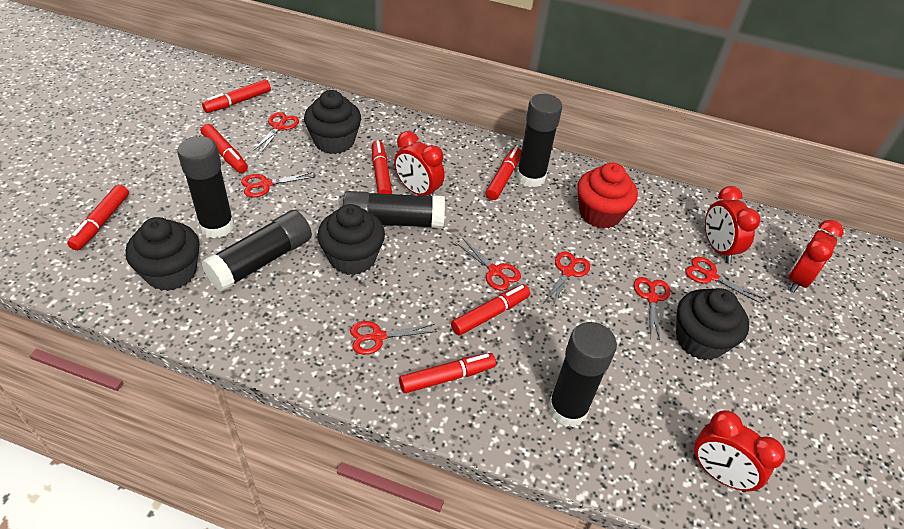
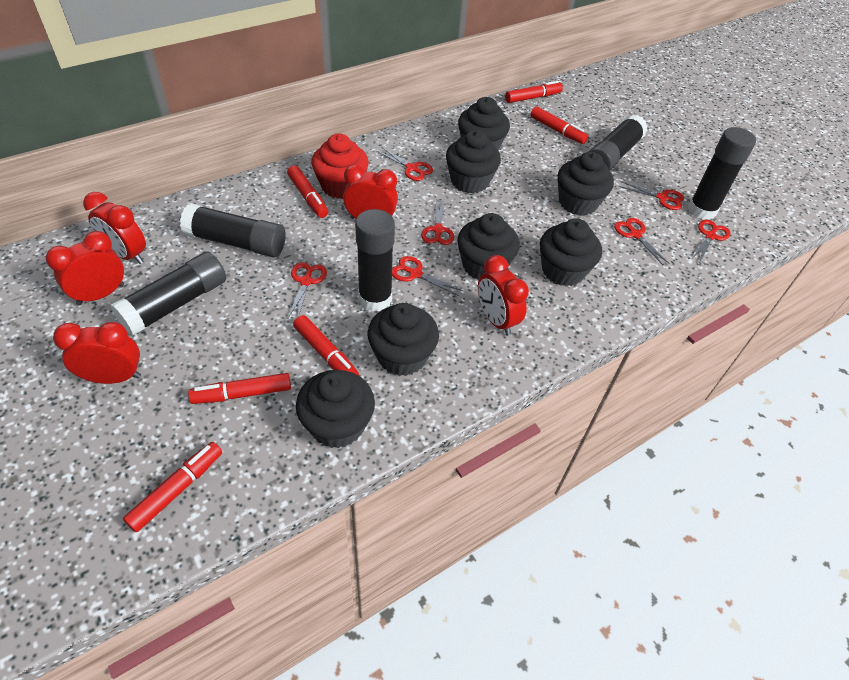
black cupcake: [126,217,200,291] [304,90,361,154] [317,204,385,275] [676,288,749,360] = 4 -> [296,370,375,448] [368,303,439,376] [446,130,501,193] [457,213,520,280] [458,97,510,150] [540,218,602,286] [558,152,614,216] = 7
red clock: [394,131,445,196] [693,410,785,492] [705,186,760,263] [788,220,844,293] = 4 -> [46,231,124,305] [53,322,141,384] [83,192,146,264] [343,164,398,219] [478,255,529,336] = 5
red marker: [67,185,129,251] [201,124,248,173] [202,79,271,113] [372,140,392,194] [399,353,496,393] [451,284,530,336] [486,147,521,200] = 7 -> [123,442,222,532] [188,373,291,404] [287,165,328,218] [293,315,359,376] [505,81,563,103] [531,106,588,144] = 6

